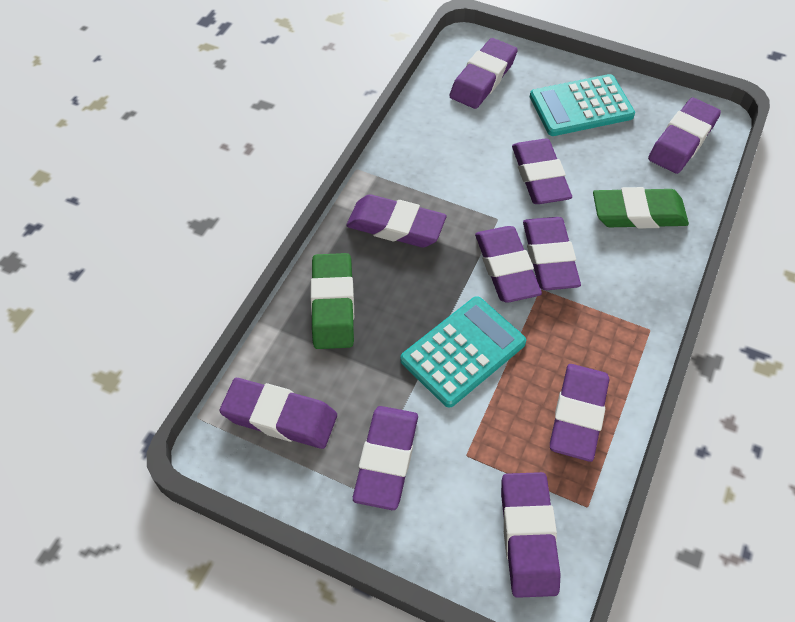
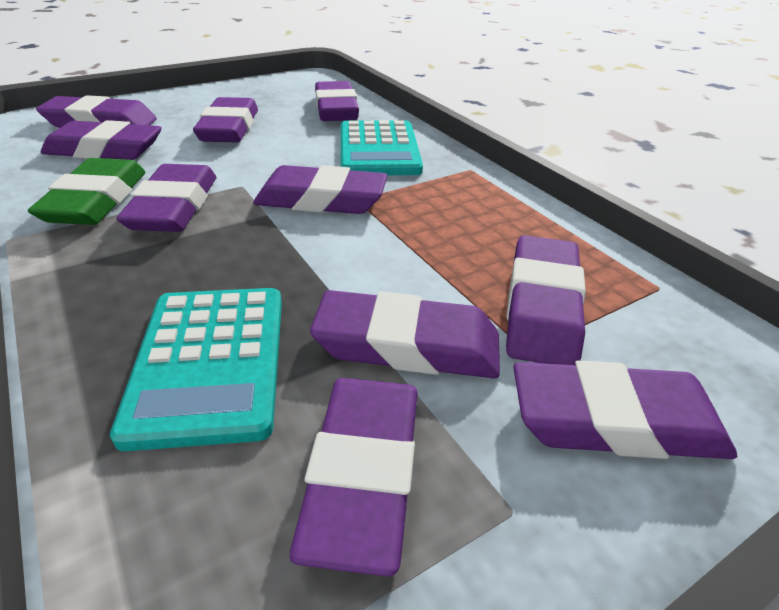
green eraser: [311,253,354,349] [593,187,689,229] = 2 -> [28,158,145,225] = 1

